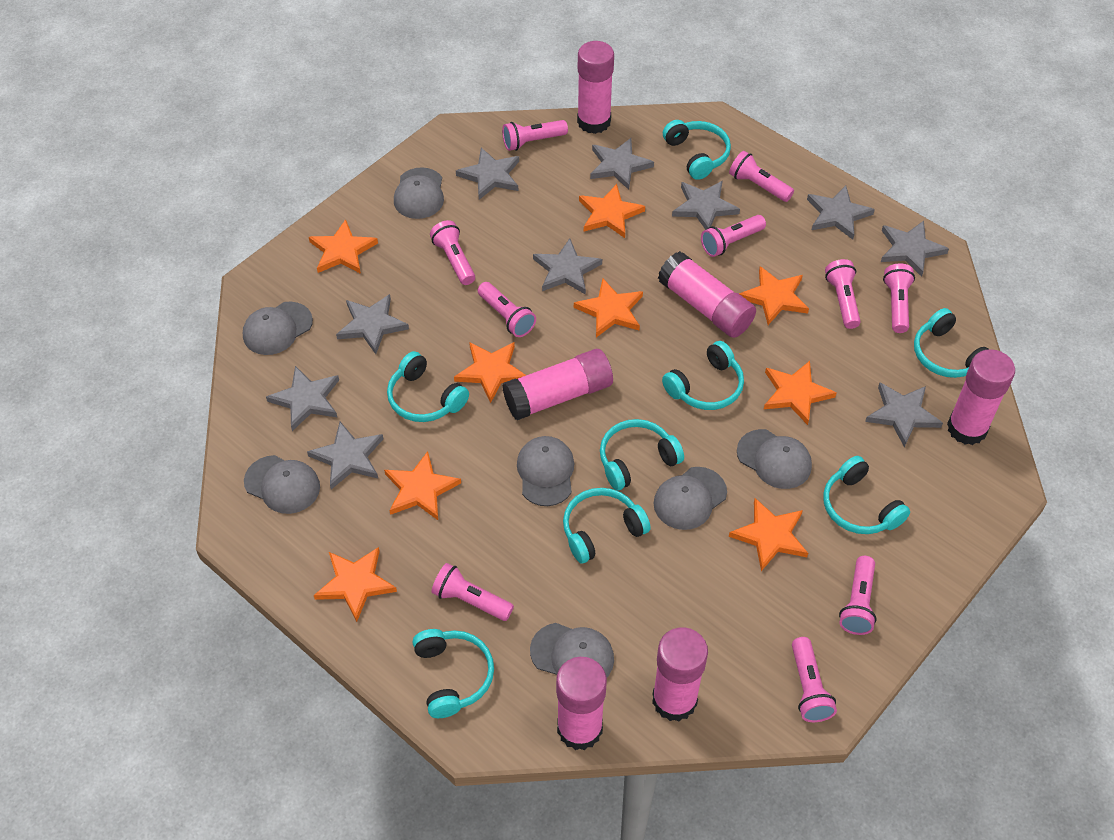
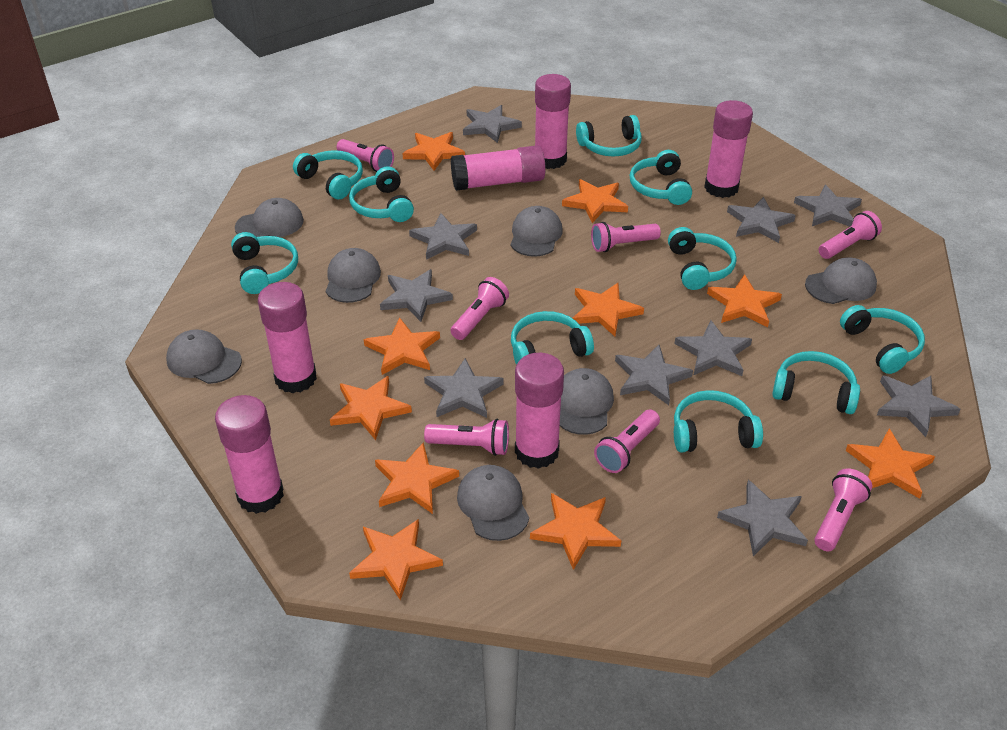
orange star: [309,219,378,274] [314,547,397,622] [384,451,461,520] [454,342,526,403] [574,279,643,338] [579,184,645,238] [729,498,808,571] [739,266,809,325] [764,361,837,425] = 9 -> [330,376,412,440] [349,519,443,600] [364,318,440,375] [375,442,459,514] [402,132,465,171] [530,493,621,570] [562,179,628,223] [572,283,644,336] [707,274,782,327] [846,428,935,499] = 10
pink flashlight: [430,220,475,285] [431,563,514,621] [478,282,536,337] [502,120,568,151] [701,215,766,257] [729,151,794,202] [792,637,837,722] [825,259,861,329] [839,556,877,635] [883,263,915,333] = 10 -> [337,139,394,172] [424,419,509,456] [451,277,509,340] [591,222,661,252] [594,410,660,473] [815,468,872,551] [819,211,882,259] = 7
turquoise headphones: [387,351,469,422] [413,629,494,718] [563,488,651,563] [600,419,684,490] [662,341,744,410] [663,120,731,180] [823,456,910,534] [914,308,989,378] = 8 -> [231,232,298,294] [293,150,363,199] [349,166,414,222] [511,311,594,365] [576,115,642,157] [630,150,692,205] [668,227,737,290] [674,390,763,452] [772,351,860,414] [840,305,925,374] = 10

